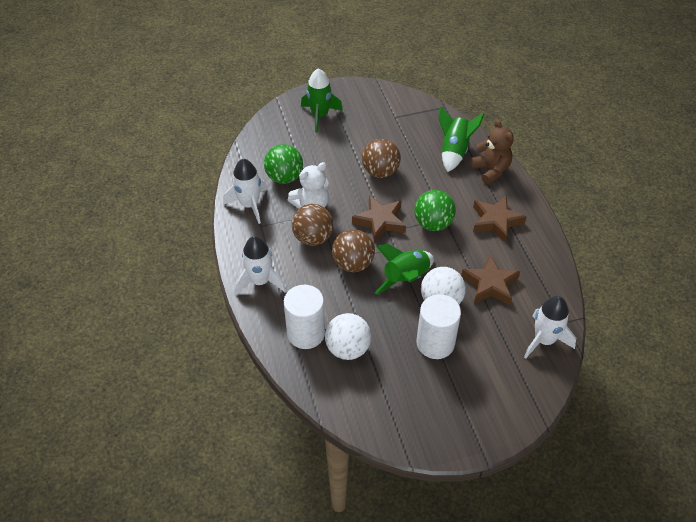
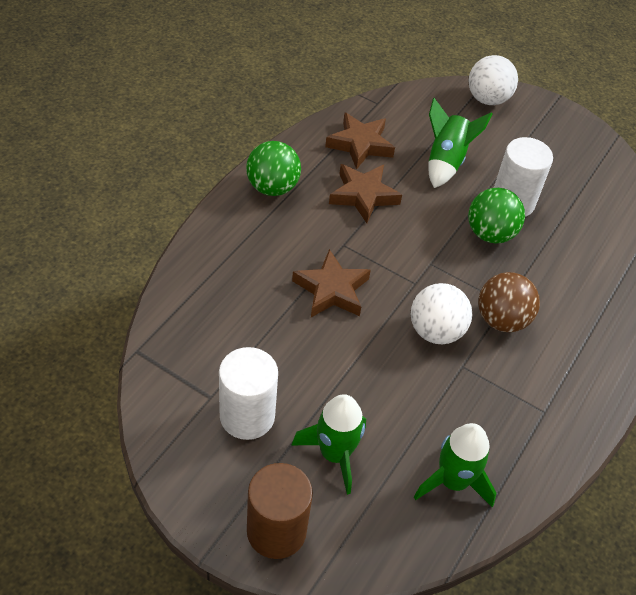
brown ball: [292,204,333,246] [332,229,375,272] [362,139,401,178] = 3 -> [478,272,540,332] = 1
brown cylinder: none = 0 -> [247,463,313,559] = 1
brown teddy bear: [470,119,514,185] = 1 -> none = 0
white rocket: [223,159,267,224] [235,236,286,295] [524,296,576,359] = 3 -> none = 0
white teddy bear: [288,162,329,209] = 1 -> none = 0

